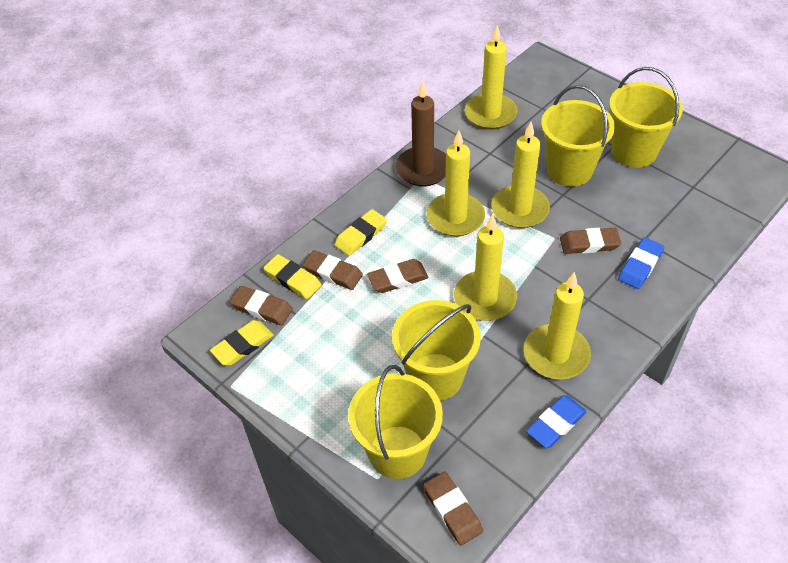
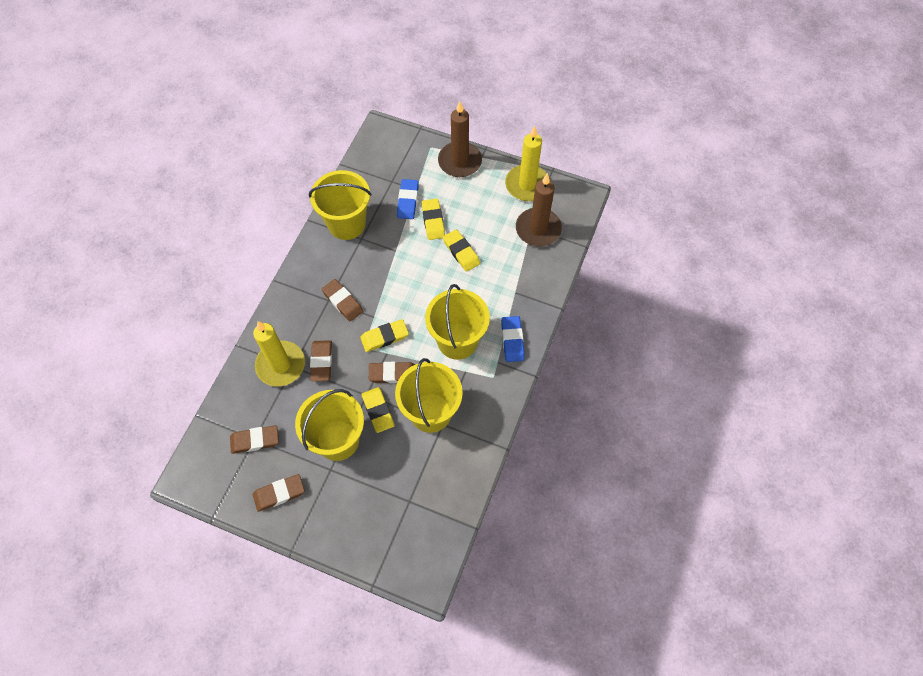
brown candle: [395,81,446,187] = 1 -> [438,101,482,177] [516,173,562,247] = 2
yellow candle: [427,130,485,237] [454,214,517,321] [465,25,517,129] [491,122,550,228] [524,272,591,379] = 5 -> [253,321,305,387] [505,126,547,201] = 2
yellow eraser: [210,320,274,366] [263,254,321,299] [334,209,387,256] = 3 -> [360,319,409,352] [361,387,395,433] [421,198,445,240] [443,229,480,272] = 4

